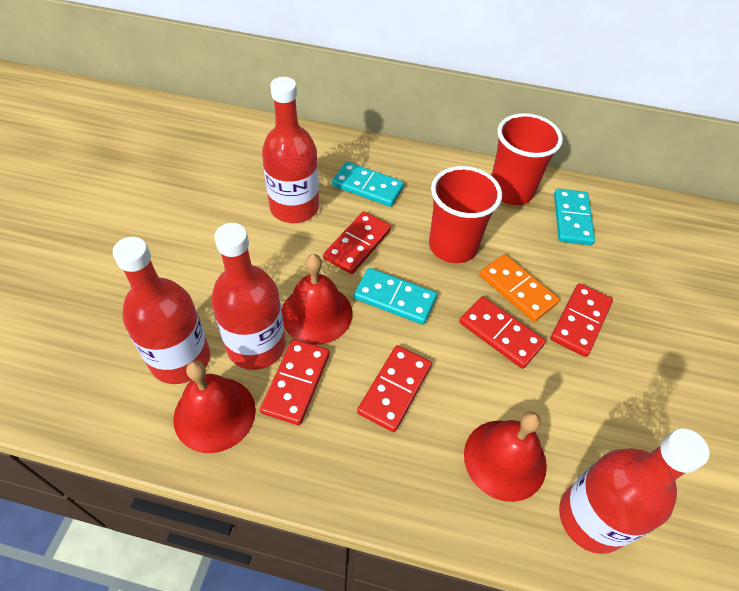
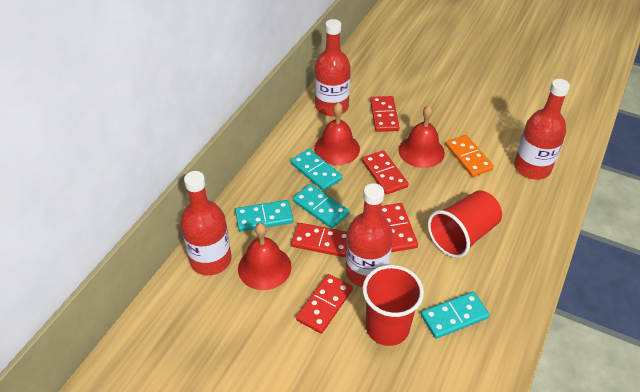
turquoise domino: [332,162,404,207] [354,268,437,325] [554,189,595,245] = 3 -> [235,200,293,232] [290,149,342,191] [293,184,349,229] [421,292,490,339] = 4

